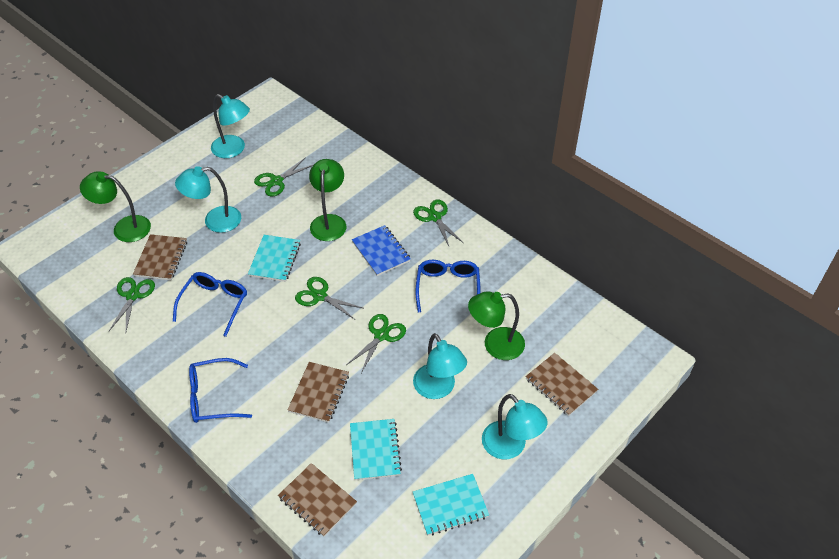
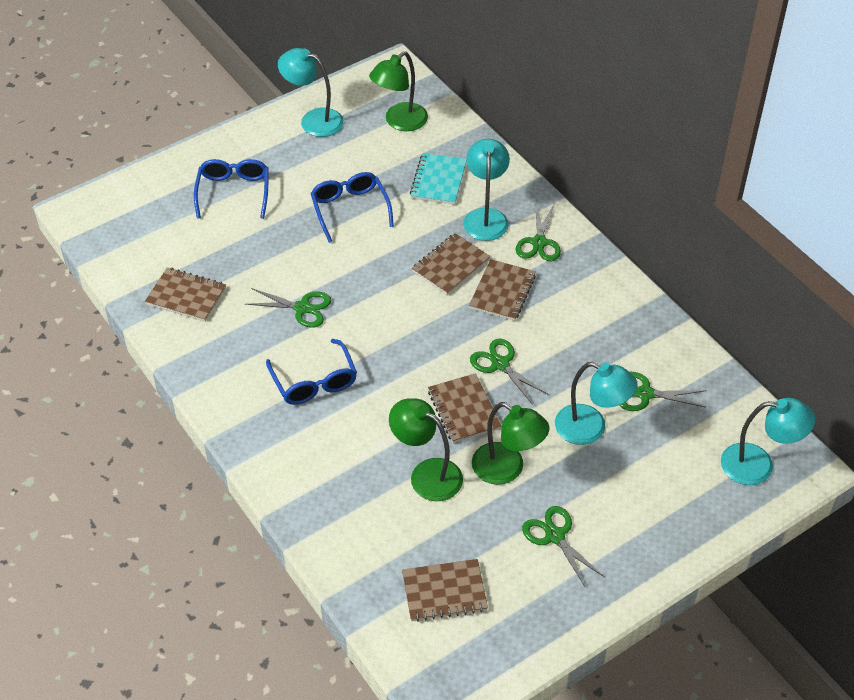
blue notebook: [352,225,411,276] = 1 -> none = 0
brown notebook: [133,234,187,280] [278,463,357,537] [288,362,349,423] [525,353,598,416] = 4 -> [145,268,226,322] [402,559,488,622] [412,233,490,295] [428,373,501,443] [469,259,536,321] = 5
turquoise notebook: [248,235,301,282] [350,419,402,480] [413,474,489,536] = 3 -> [410,153,466,205] = 1

